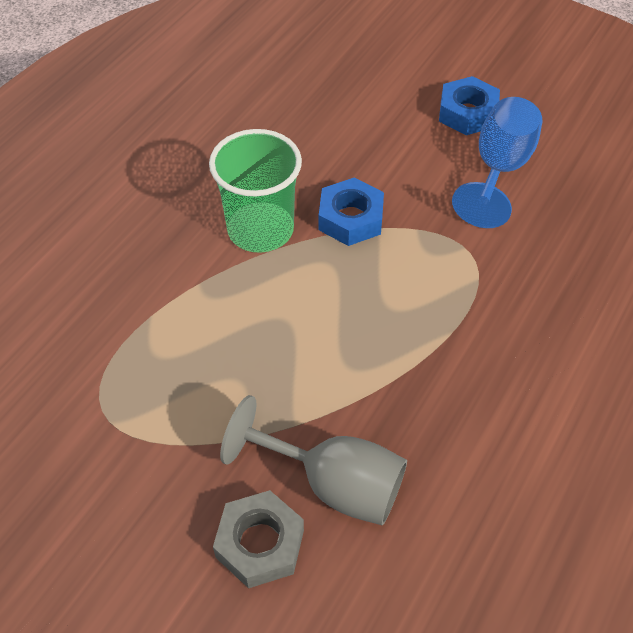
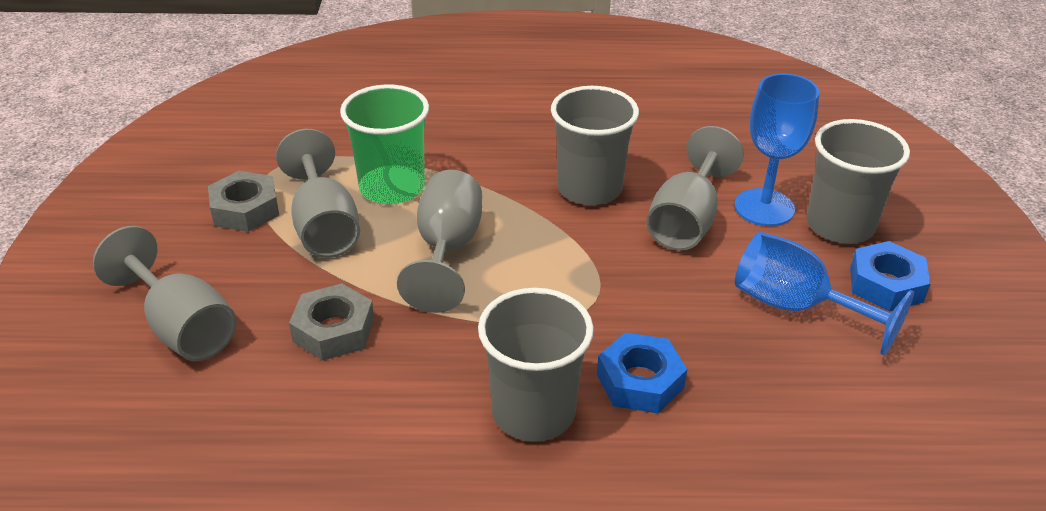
blue goblet: [452,97,542,228] = 1 -> [735,73,819,226] [735,232,914,356] = 2
grey cup: none = 0 -> [478,288,594,442] [551,86,639,205] [806,119,910,244] = 3
grey goblet: [220,395,407,525] = 1 -> [93,226,237,361] [276,129,360,258] [397,170,482,313] [646,126,744,251] = 4
grey nut: [213,490,304,588] = 1 -> [208,171,279,232] [289,284,374,361] = 2

